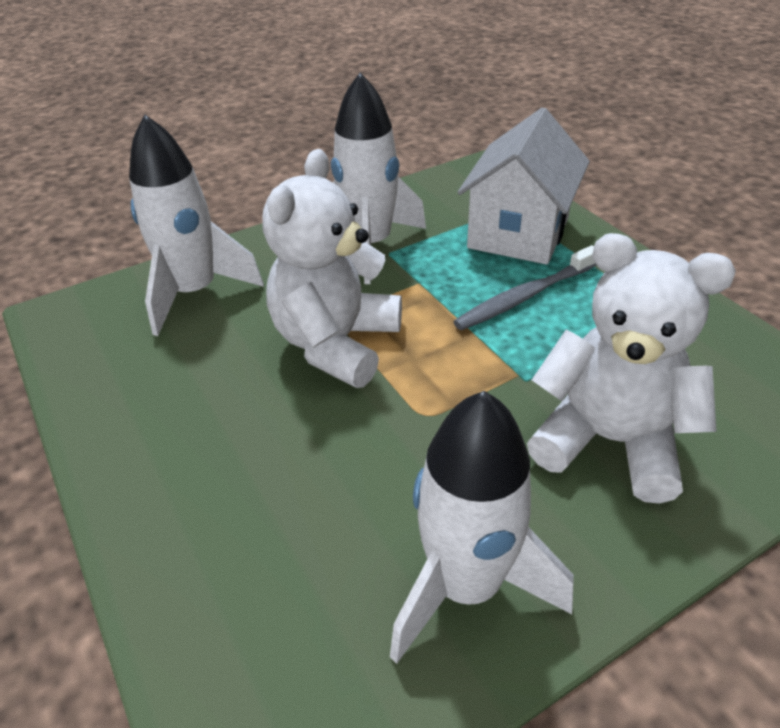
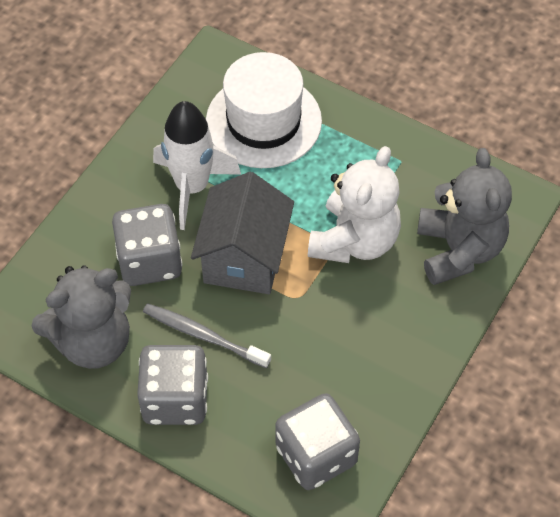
grey dice: none = 0 -> [112,204,182,286] [137,345,208,425] [275,393,360,490] = 3
grey house: none = 0 -> [191,172,294,294] = 1
grey teddy bear: none = 0 -> [32,265,131,369] [417,148,512,285] = 2
white hat: none = 0 -> [206,52,322,168] = 1
white house: [458,107,590,265] = 1 -> none = 0
white rocket: [129,115,264,336] [331,73,426,284] [390,391,574,664] = 3 -> [153,101,241,230] = 1
white teddy bear: [262,149,402,388] [527,233,736,504] = 2 -> [308,146,401,263] = 1

